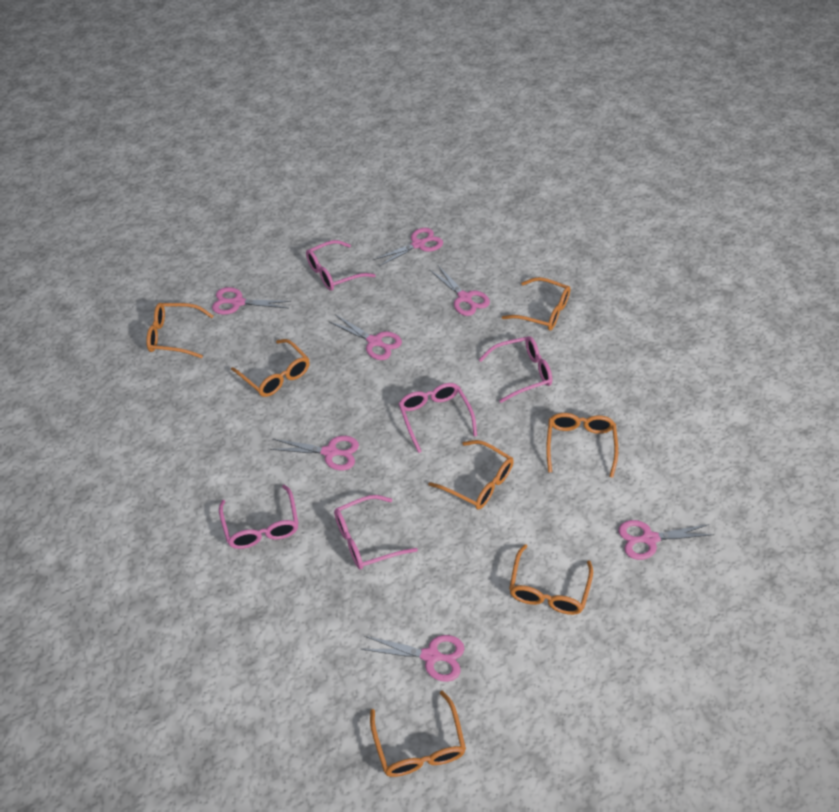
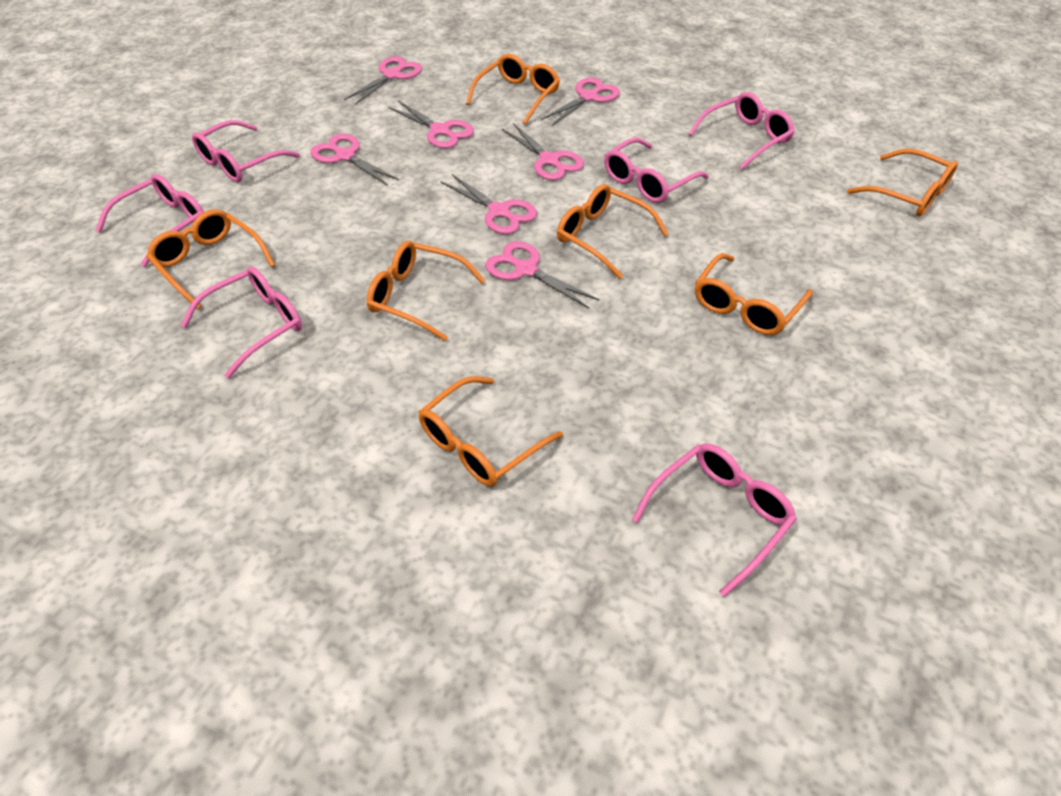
pink glasses: [219,484,299,549] [306,240,375,291] [334,495,418,569] [398,383,477,453] [479,336,552,403] = 5 -> [95,174,204,267] [181,266,302,378] [192,120,300,182] [604,138,709,203] [632,443,797,597] [688,92,795,170] = 6

